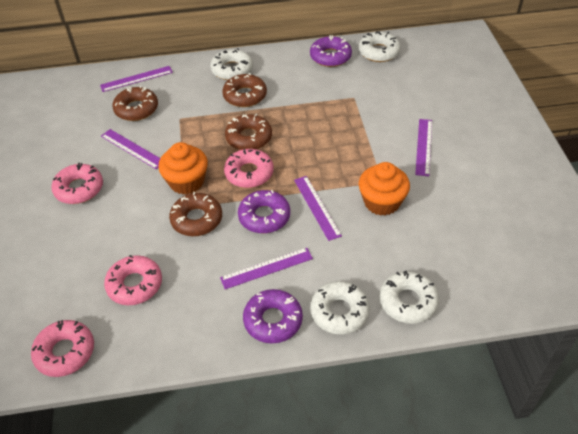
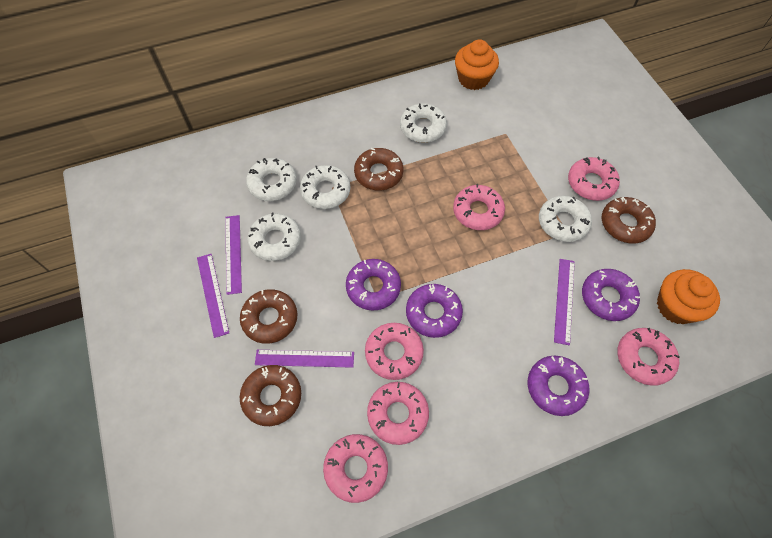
pink donut: [31,320,94,377] [51,163,103,204] [104,255,162,305] [224,149,274,188] = 4 -> [323,434,388,503] [365,323,424,380] [367,382,429,445] [453,184,505,230] [568,157,620,201] [617,328,680,386] = 6
purple donut: [238,190,290,233] [243,289,303,343] [310,35,352,67] = 3 -> [346,259,401,311] [406,284,463,338] [528,356,589,416] [582,269,640,321] = 4
purple ruler: [100,66,173,92] [101,129,160,169] [220,248,313,289] [294,176,342,241] [415,119,432,176] = 5 -> [197,254,229,338] [225,215,242,295] [255,350,354,368] [554,259,575,345] = 4
white donut: [210,48,253,80] [310,281,370,335] [359,31,401,62] [379,271,439,324] = 4 -> [246,158,297,201] [247,213,301,261] [300,165,350,209] [400,103,447,143] [539,196,592,242] = 5

